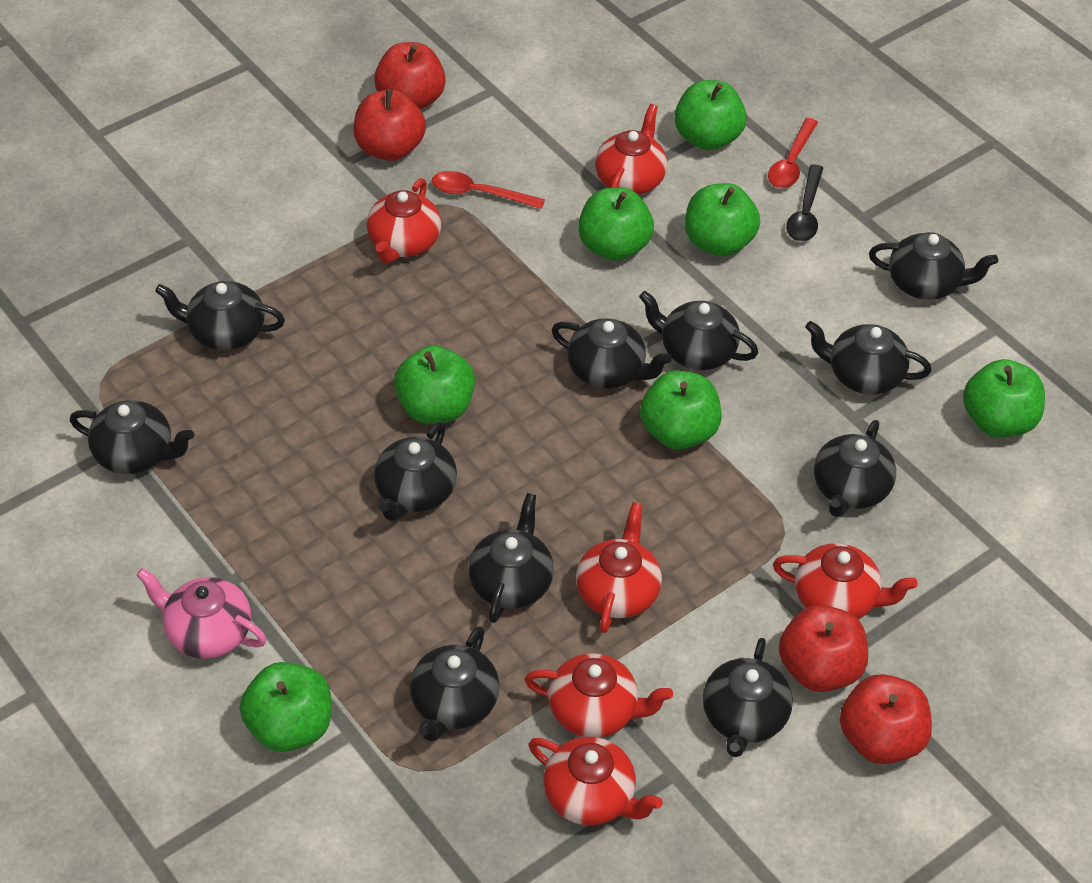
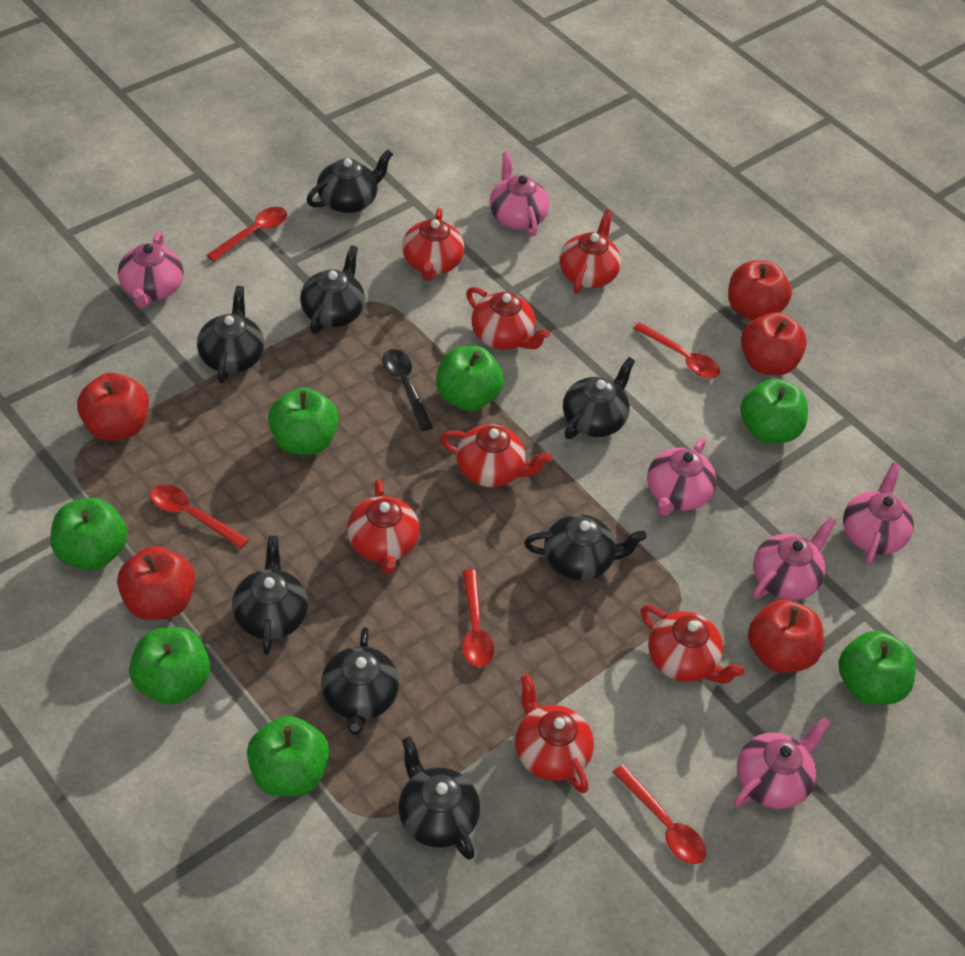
black teapot: [70,400,194,474] [155,281,285,350] [374,422,457,521] [410,626,500,742] [468,493,554,623] [551,318,672,389] [639,291,758,370] [703,638,793,757] [805,321,932,395] [814,420,896,517] [869,232,998,300] = 11 -> [197,286,264,383] [232,536,308,655] [300,245,365,334] [307,150,393,213] [321,627,399,735] [398,737,480,860] [524,514,647,581] [563,357,635,439] = 8
pink teapot: [136,568,267,659] = 1 -> [118,232,184,308] [490,152,550,236] [647,438,716,516] [734,717,831,809] [753,517,836,600] [843,463,914,565] = 6
red apple: [353,89,426,161] [374,42,446,109] [779,605,868,692] [840,674,932,764] = 4 -> [77,373,149,441] [117,546,195,620] [728,260,792,321] [741,312,807,375] [748,600,824,673] = 5
red spoon: [432,171,545,209] [768,118,818,188] = 2 -> [150,485,249,549] [207,207,287,262] [462,569,494,667] [613,764,706,864] [633,322,720,378] = 5
red teapot: [367,178,441,264] [525,653,673,738] [529,737,663,825] [576,502,662,633] [595,104,667,195] [773,543,918,619] = 6 -> [347,479,419,574] [402,208,464,281] [440,424,552,487] [466,287,550,349] [515,674,594,794] [560,210,621,294] [641,605,745,683] = 7

